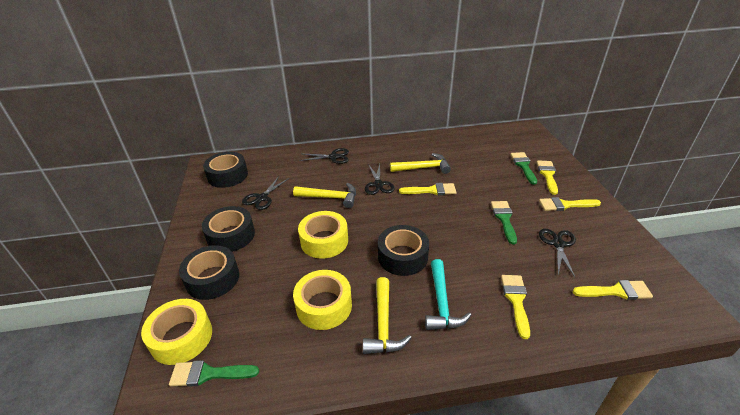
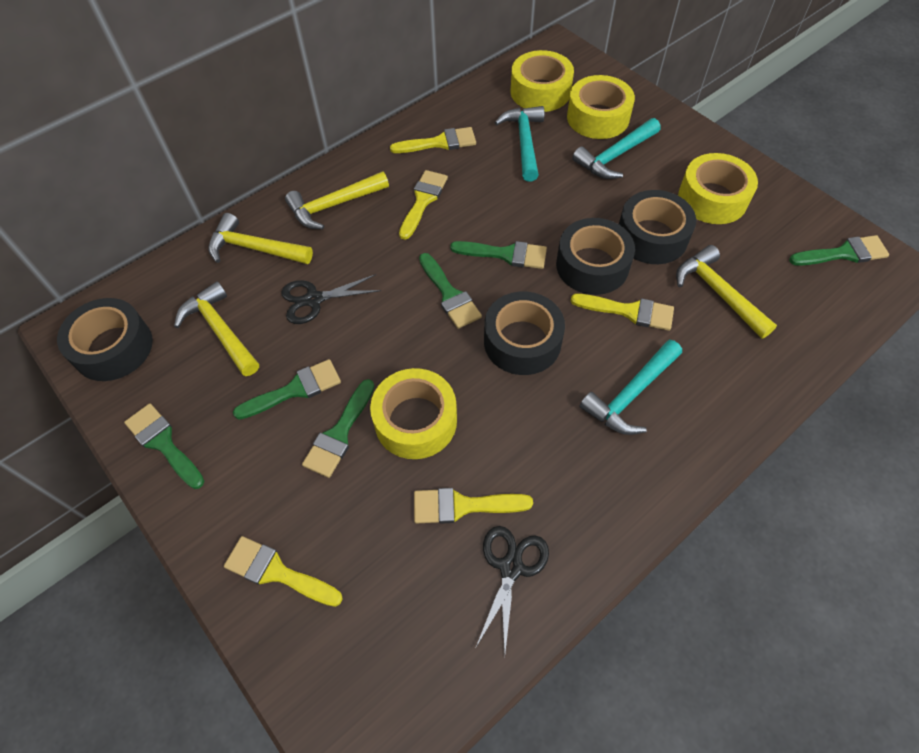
black scissors: [242,176,289,210] [299,148,349,164] [365,164,395,195] [539,229,576,277] = 4 -> [281,274,381,324] [476,526,549,652] = 2
green brush: [169,360,259,387] [491,201,517,244] [510,152,537,185] = 3 -> [124,403,204,489] [233,359,341,420] [302,379,375,478] [419,253,482,329] [450,241,547,269] [789,235,889,266] = 6
turquoise hammer: [425,259,471,330] = 1 -> [494,106,544,182] [572,118,661,179] [579,340,682,435] = 3
yellow hammer: [293,183,356,208] [363,277,412,354] [390,153,451,174] = 3 -> [174,281,259,376] [208,213,313,264] [285,171,389,229] [676,245,777,339] = 4
yellow tape: [141,299,212,365] [293,270,352,330] [298,211,348,259] = 3 -> [370,368,457,459] [511,50,574,112] [567,75,635,139] [678,153,758,224] = 4

